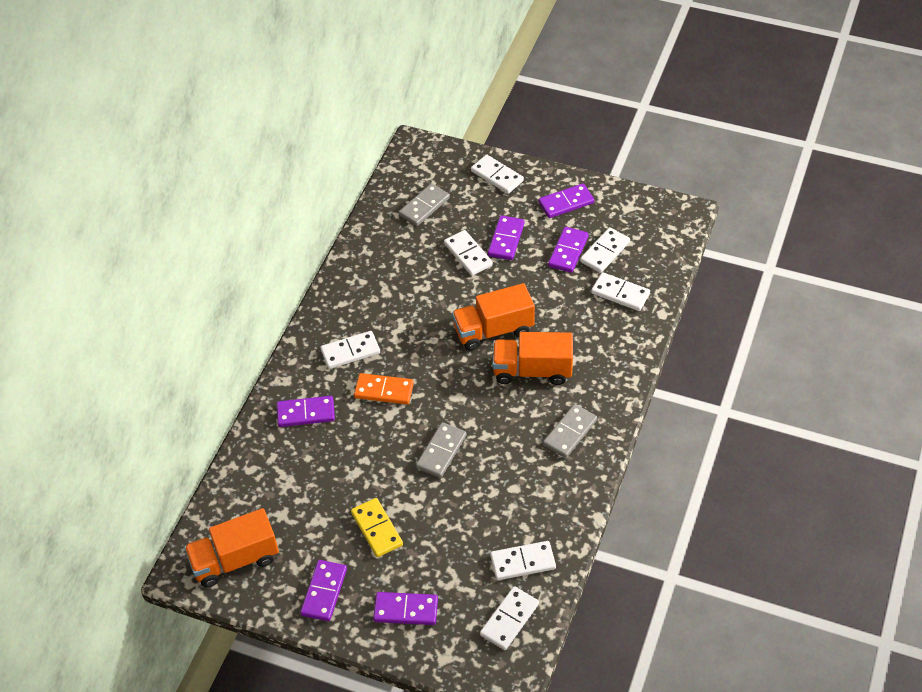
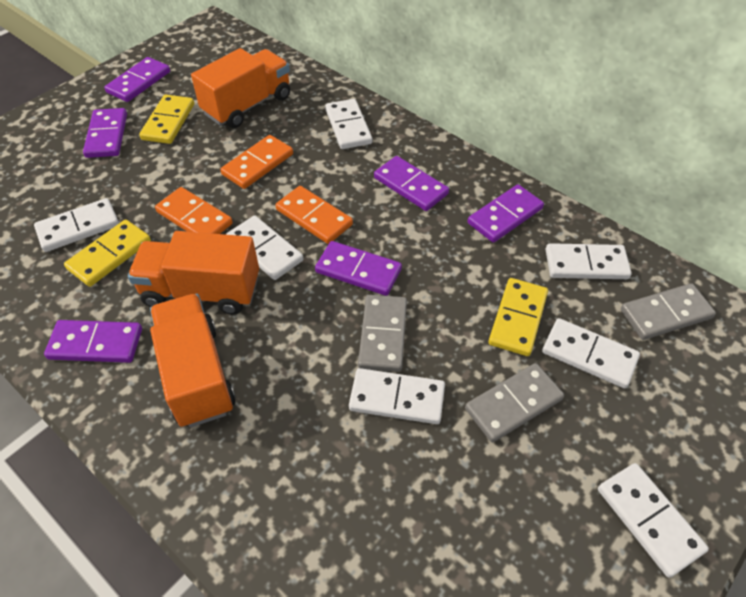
orange domino: [354,373,414,404] = 1 -> [155,187,233,234] [220,135,293,189] [276,186,353,244] = 3
yellow domino: [351,498,403,557] = 1 -> [64,220,151,287] [139,95,194,144] [488,278,548,356] = 3

